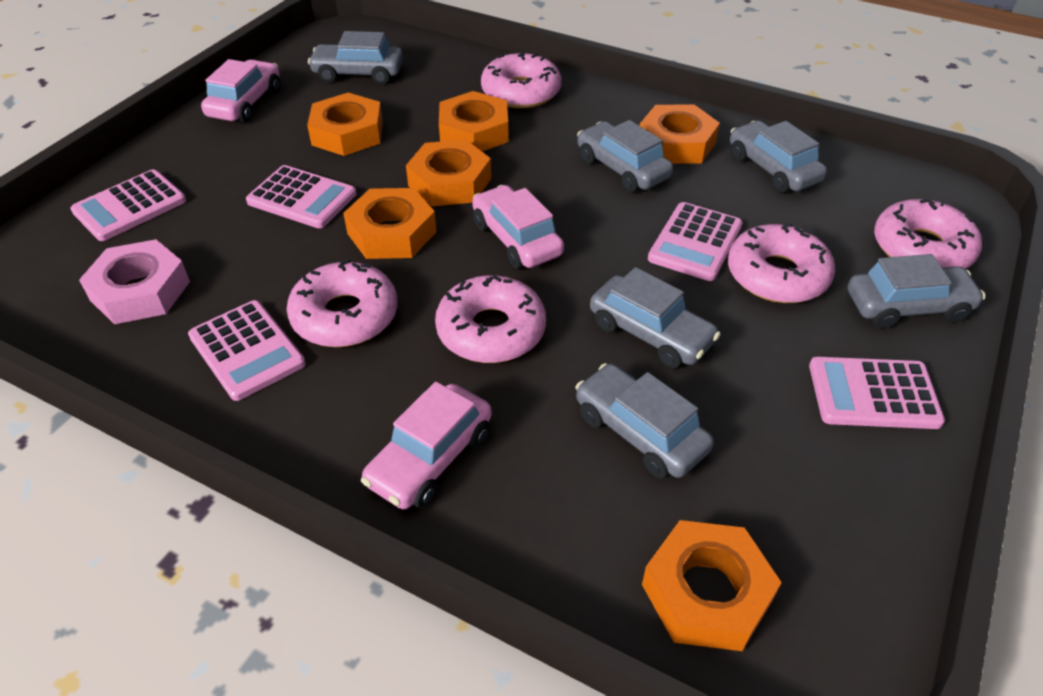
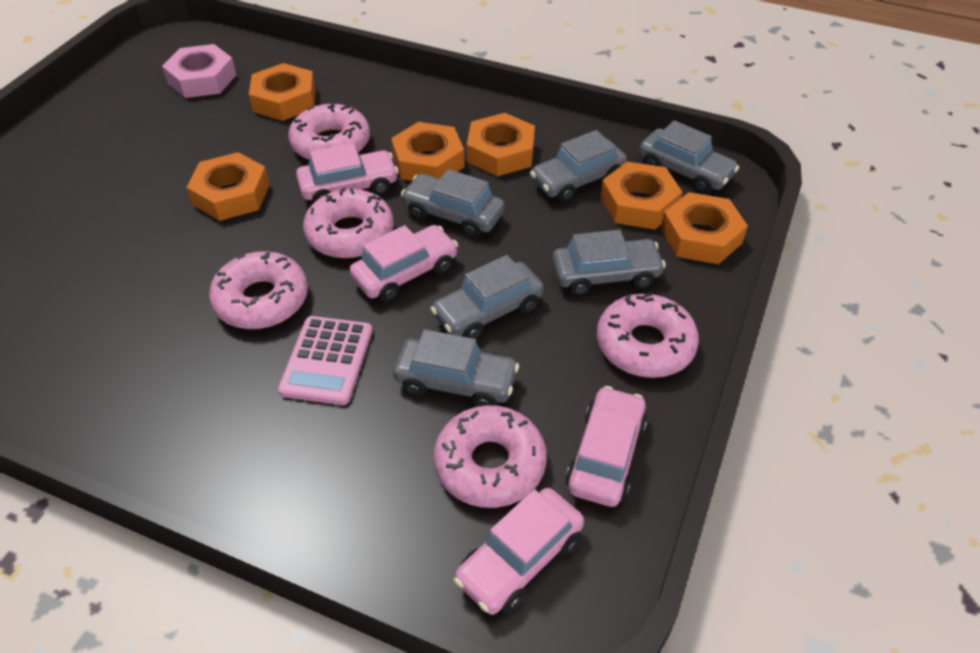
pink calculator: [70,169,186,241] [188,300,306,401] [246,165,356,228] [648,202,742,281] [809,357,945,429] = 5 -> [278,316,372,405] = 1
pink car: [201,59,280,122] [361,382,492,509] [472,185,564,269] = 3 -> [296,143,399,202] [349,225,458,302] [454,488,584,615] [566,386,647,507] = 4

